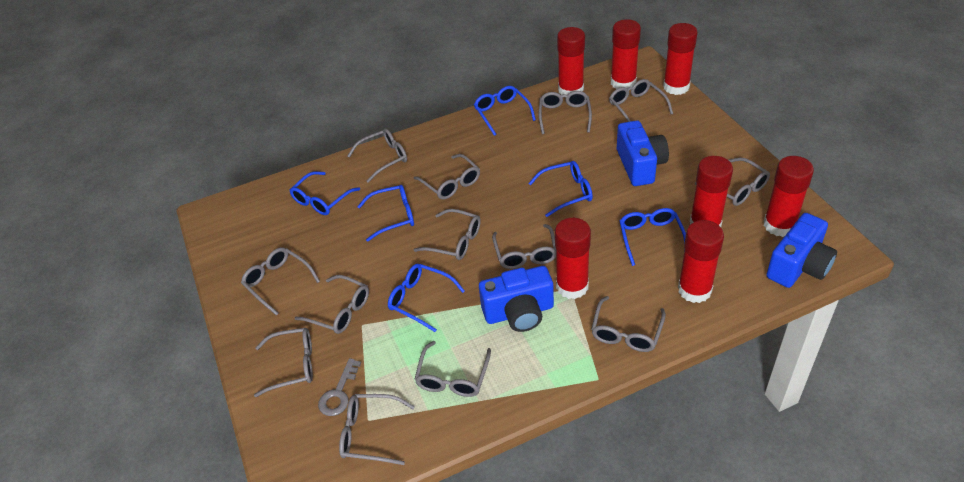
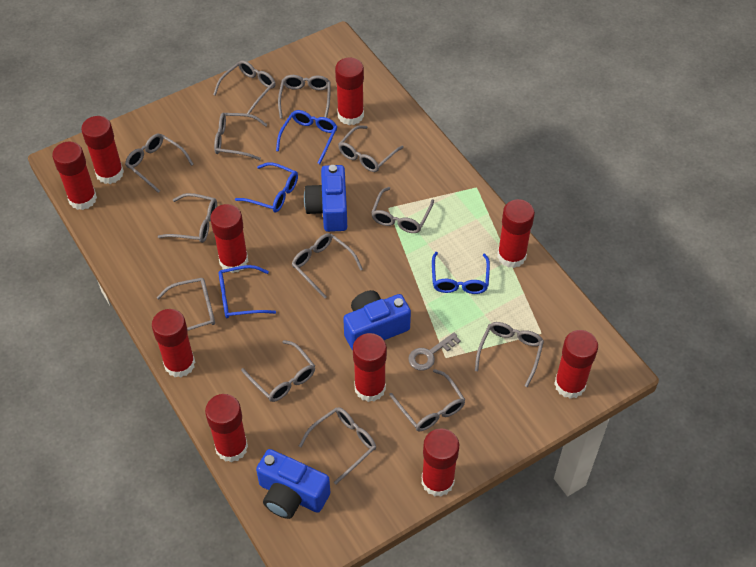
blue glasses: [290,171,360,215] [357,185,414,242] [388,264,465,332] [474,86,536,136] [528,161,593,217] [620,208,686,266] = 6 -> [219,265,276,318] [235,162,298,212] [276,110,337,164] [432,252,490,294] = 4
red glue stick: [555,218,591,299] [557,27,585,95] [611,19,641,89] [663,23,698,95] [678,220,724,303] [690,156,733,227] [764,156,814,237] = 7 -> [52,141,97,210] [81,116,124,184] [152,309,195,377] [205,394,248,462] [210,204,248,273] [335,57,364,125] [353,333,387,402] [422,428,459,497] [497,199,535,268] [554,330,598,399] = 10

